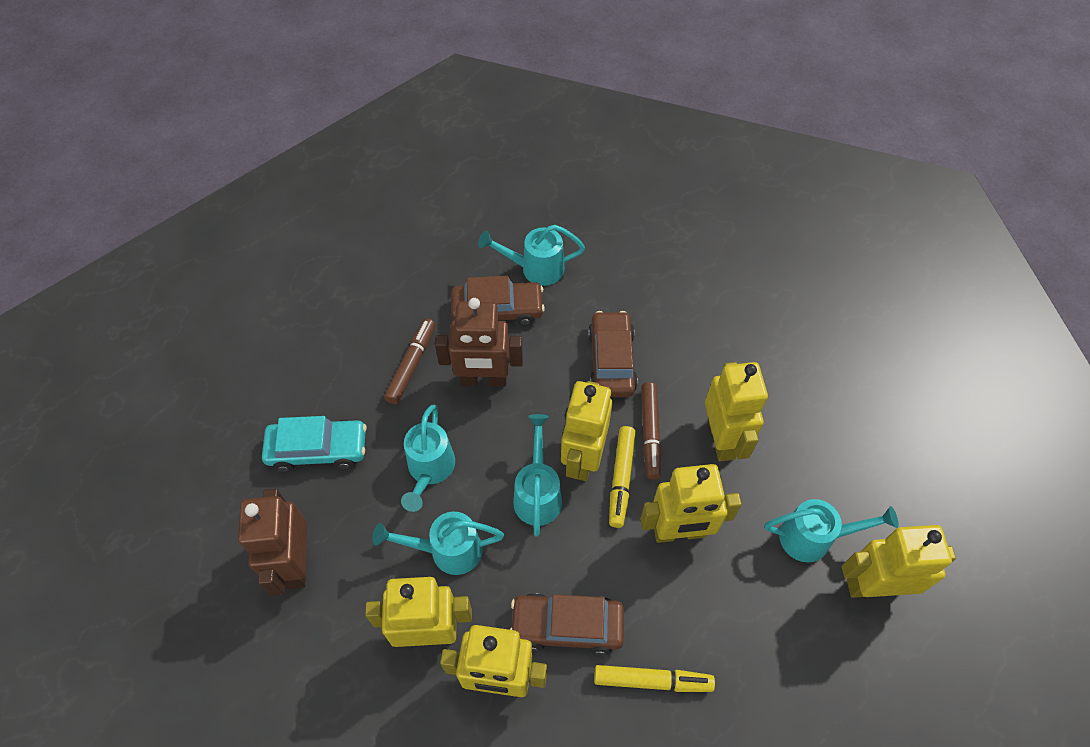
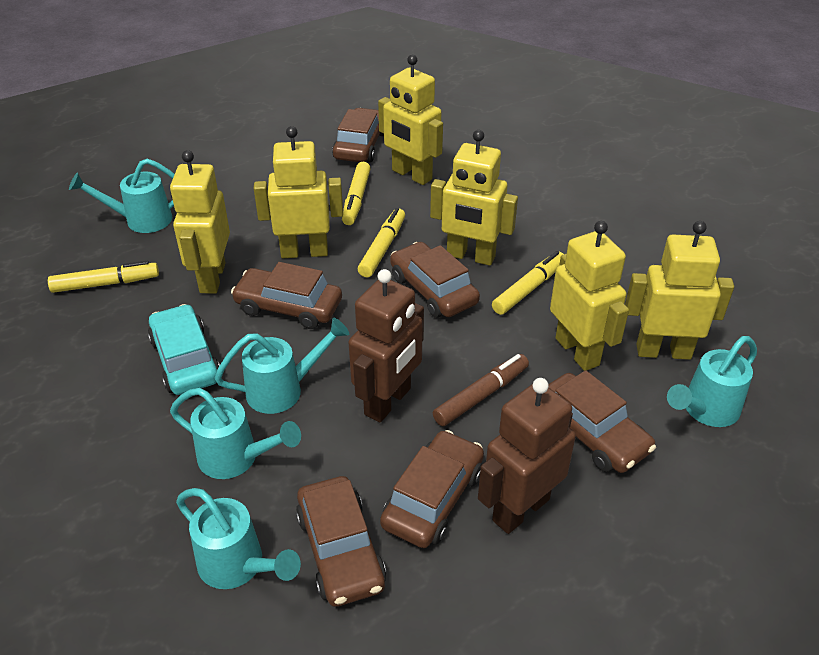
brown car: [451,276,545,326] [510,593,624,655] [588,311,638,397] = 3 -> [231,262,342,329] [296,476,386,607] [332,108,384,163] [380,430,484,548] [390,242,480,318] [548,370,656,473] = 6
brown marker: [384,318,435,404] [641,382,662,480] = 2 -> [433,354,529,426] = 1
yellow marker: [594,665,715,692] [609,426,636,528] = 2 -> [48,261,159,293] [342,162,371,225] [358,208,405,277] [492,251,564,315] = 4

